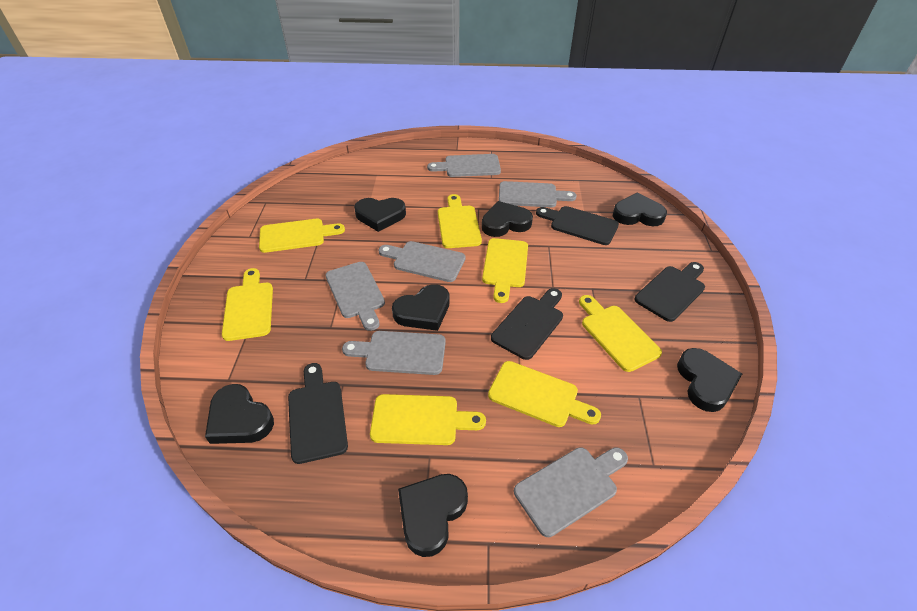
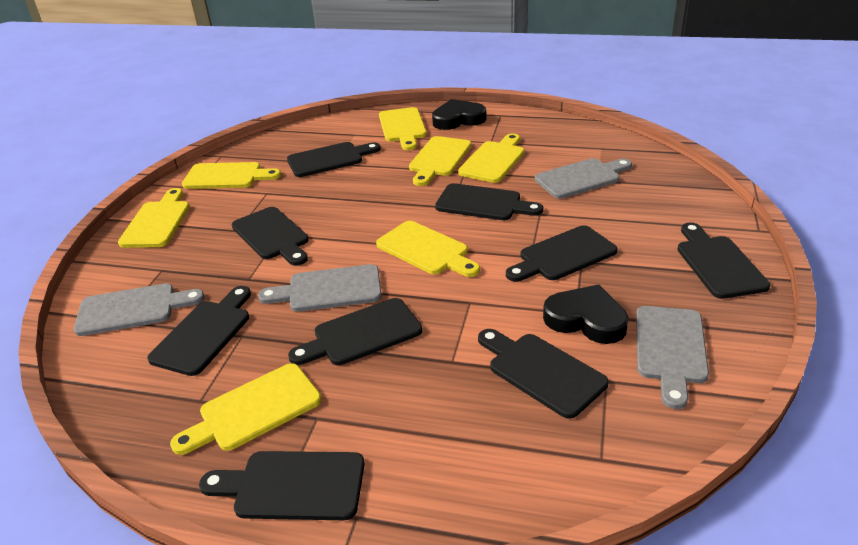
black cutting board: [288,363,348,464] [491,288,563,360] [536,206,619,245] [635,262,705,322] = 4 -> [147,286,251,376] [199,451,364,520] [232,207,309,266] [287,142,381,177] [288,298,422,365] [435,183,543,220] [478,329,609,419] [506,225,618,282] [677,222,770,299] = 9
black heart: [205,384,274,444] [354,198,406,232] [392,284,450,331] [398,474,468,557] [482,201,533,237] [613,193,667,226] [677,348,742,412] = 7 -> [432,99,486,130] [543,284,628,344] = 2
grey cutting board: [326,262,385,331] [342,331,446,375] [379,241,466,282] [427,154,501,177] [499,181,577,207] [514,447,628,537] = 6 -> [74,283,205,336] [258,264,382,312] [535,158,632,199] [636,306,709,409] = 4

